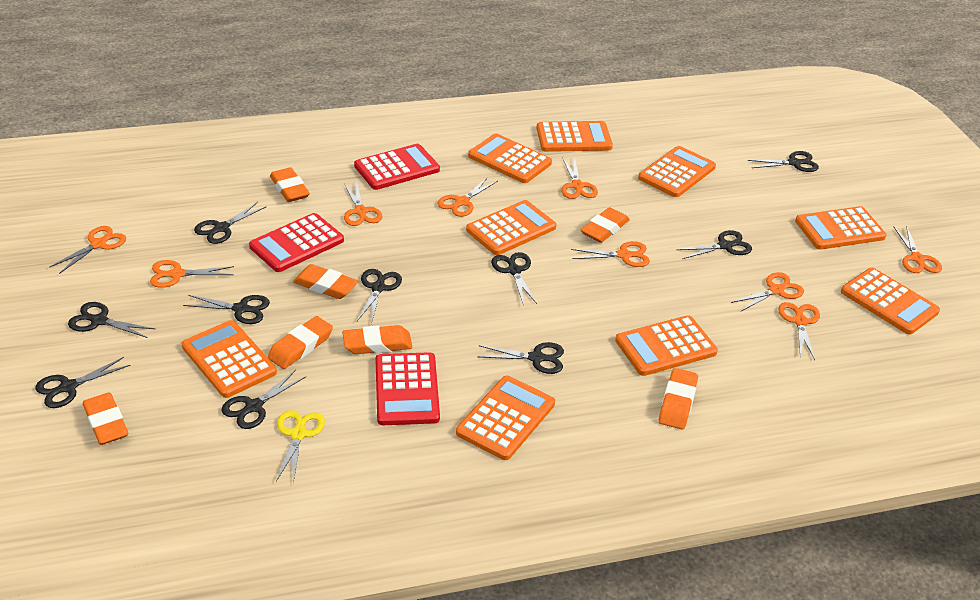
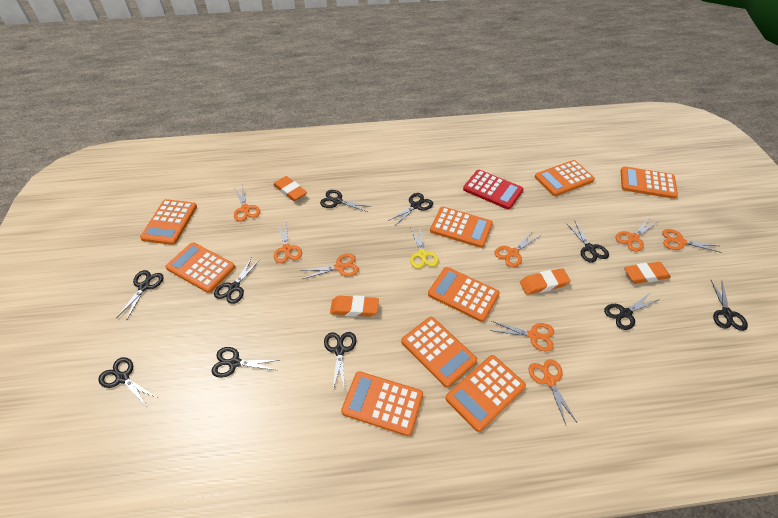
orange eraser: [83,392,128,445] [268,316,333,369] [270,167,310,202] [293,264,358,299] [342,325,412,354] [581,207,630,243] [659,368,698,430] = 7 -> [273,176,307,201] [330,295,379,317] [520,268,571,295] [624,262,671,284] = 4
orange scissors: [49,226,126,274] [150,260,234,288] [344,181,382,226] [437,177,498,217] [561,157,598,199] [571,241,650,267] [731,272,804,312] [778,302,820,360] [893,225,942,273] = 9 -> [234,185,260,221] [274,221,302,263] [301,253,359,279] [490,321,554,352] [495,231,540,267] [529,359,577,425] [616,219,657,252] [663,229,722,253] = 8
red calculator: [249,213,344,272] [354,144,440,190] [375,352,440,425] = 3 -> [463,170,523,210] = 1

